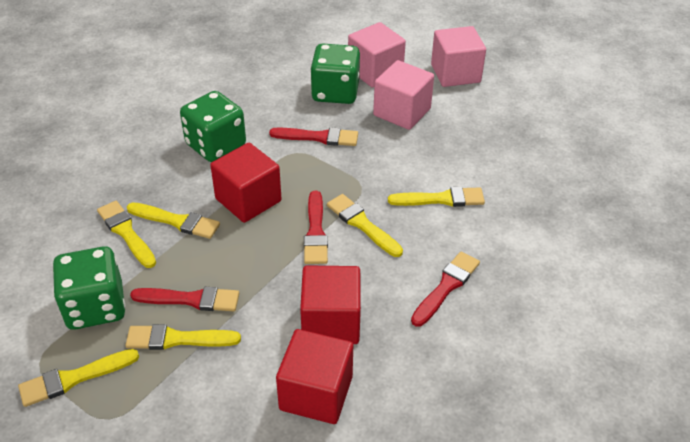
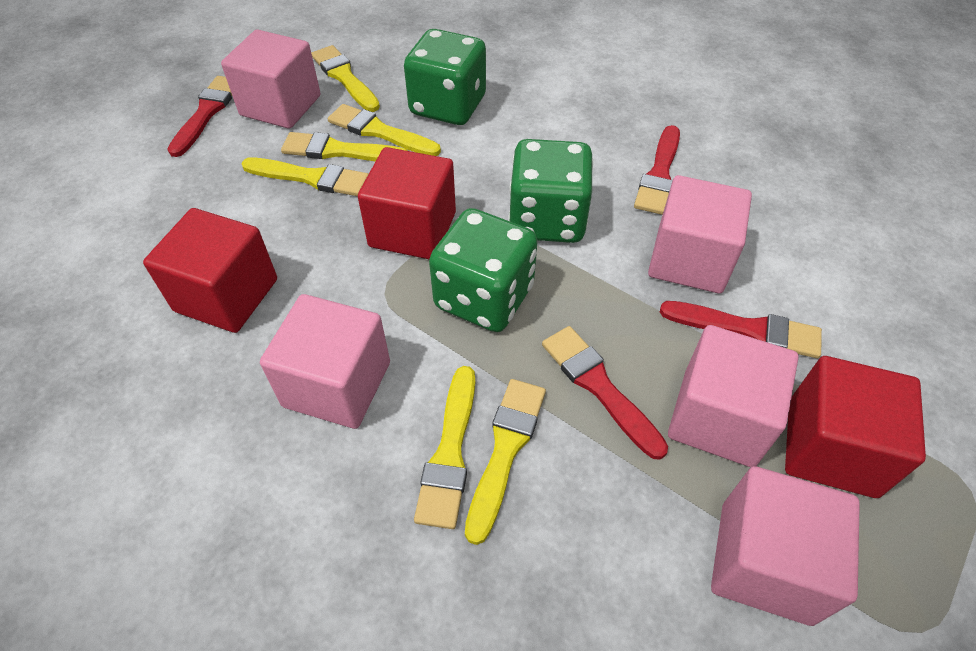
pink cube: [348,22,406,88] [373,60,434,130] [431,26,486,87] = 3 -> [221,30,321,129] [260,294,390,429] [648,175,752,294] [668,325,799,467] [711,466,860,626] = 5

